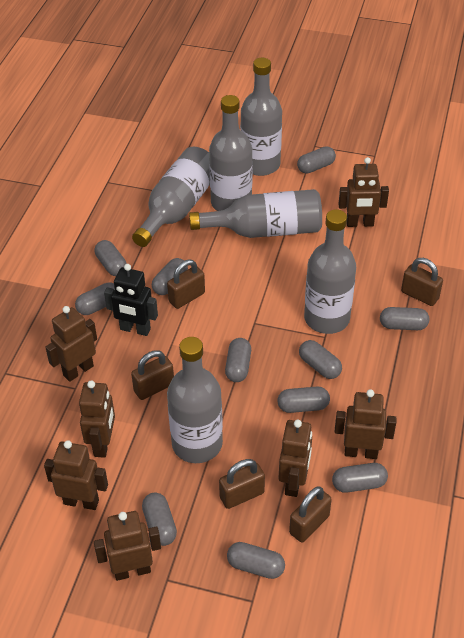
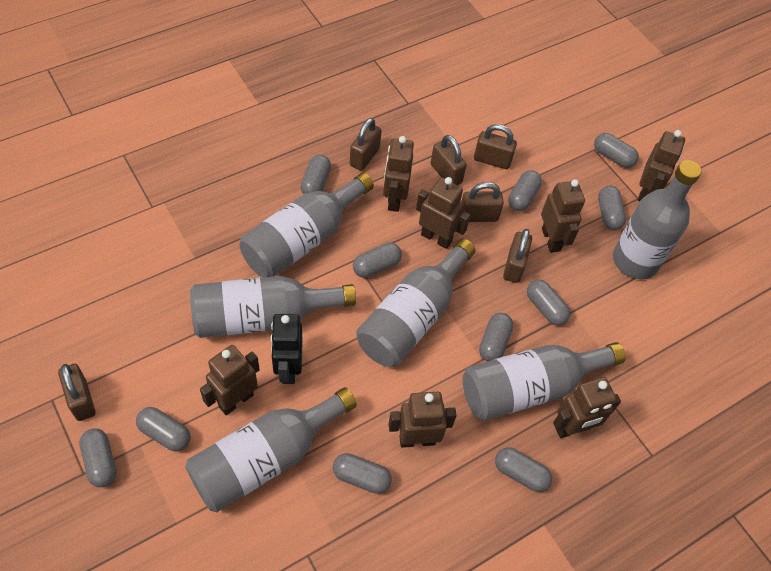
brown padlock: [131,350,174,400] [167,260,205,309] [219,459,265,509] [289,486,332,543] [401,258,443,306] = 5 -> [58,364,96,421] [350,118,381,171] [431,135,467,185] [461,182,504,222] [474,124,517,169] [503,229,532,283] = 6

